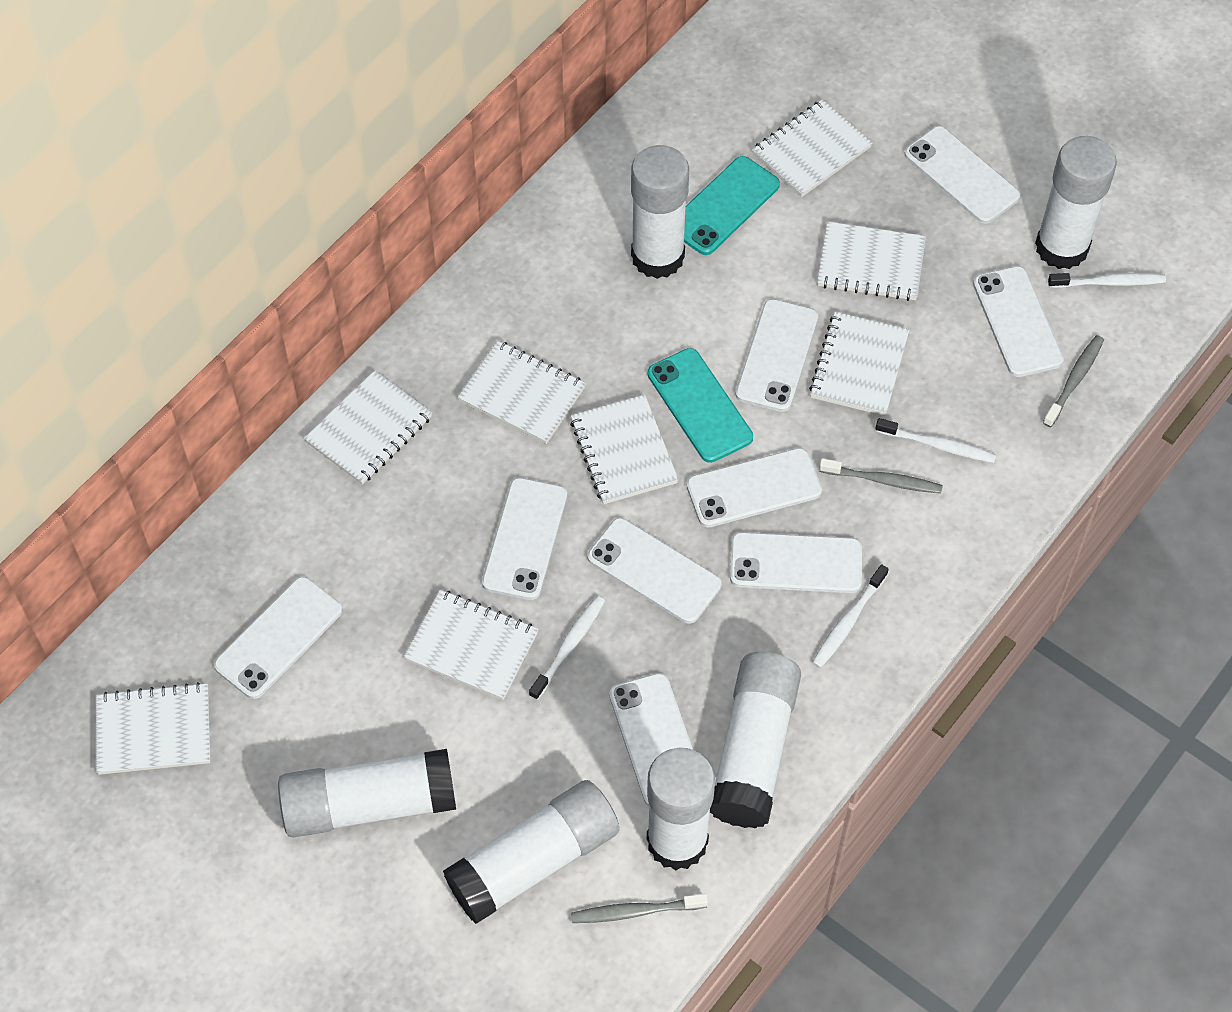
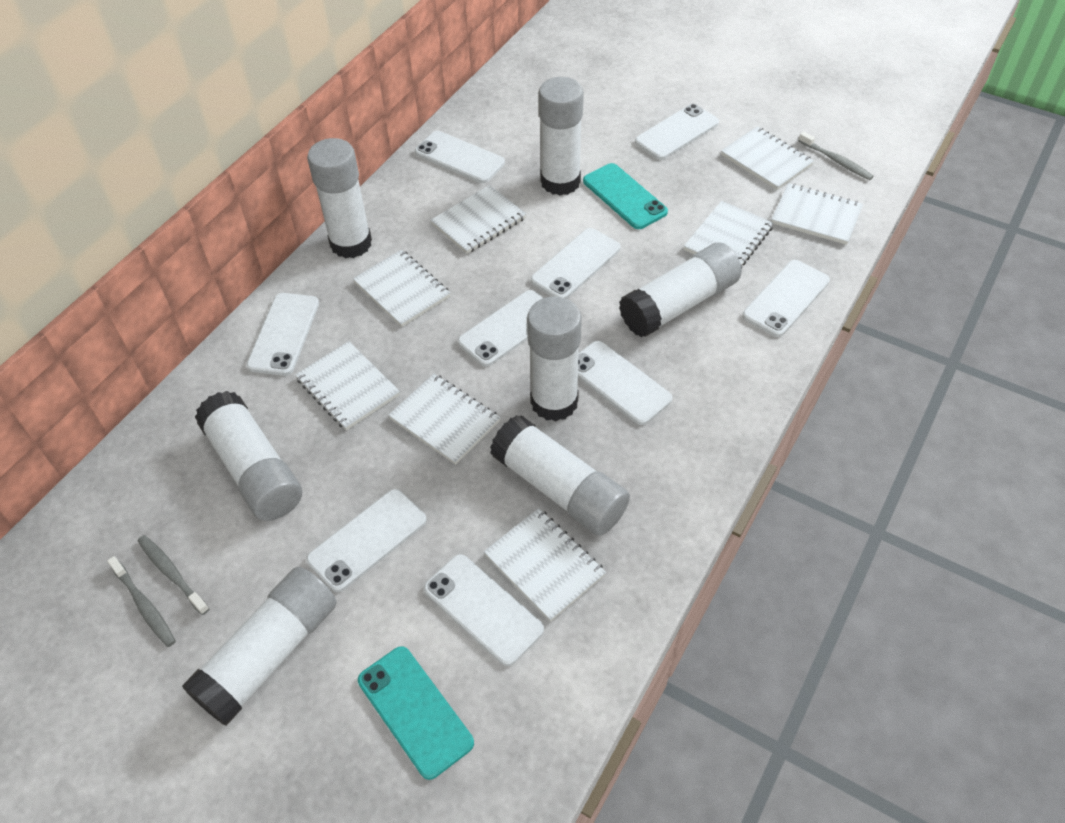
white glue stick: [278,749,456,838] [443,780,620,924] [631,145,689,279] [647,748,715,871] [710,652,801,828] [1035,136,1117,269] = 6 -> [182,567,337,726] [195,391,302,521] [307,138,372,259] [490,415,630,536] [527,296,582,421] [539,77,584,196] [619,242,742,338] = 7
white toothbrush: [529,596,605,700] [812,564,889,668] [875,418,996,463] [1048,273,1166,288] = 4 -> none = 0

